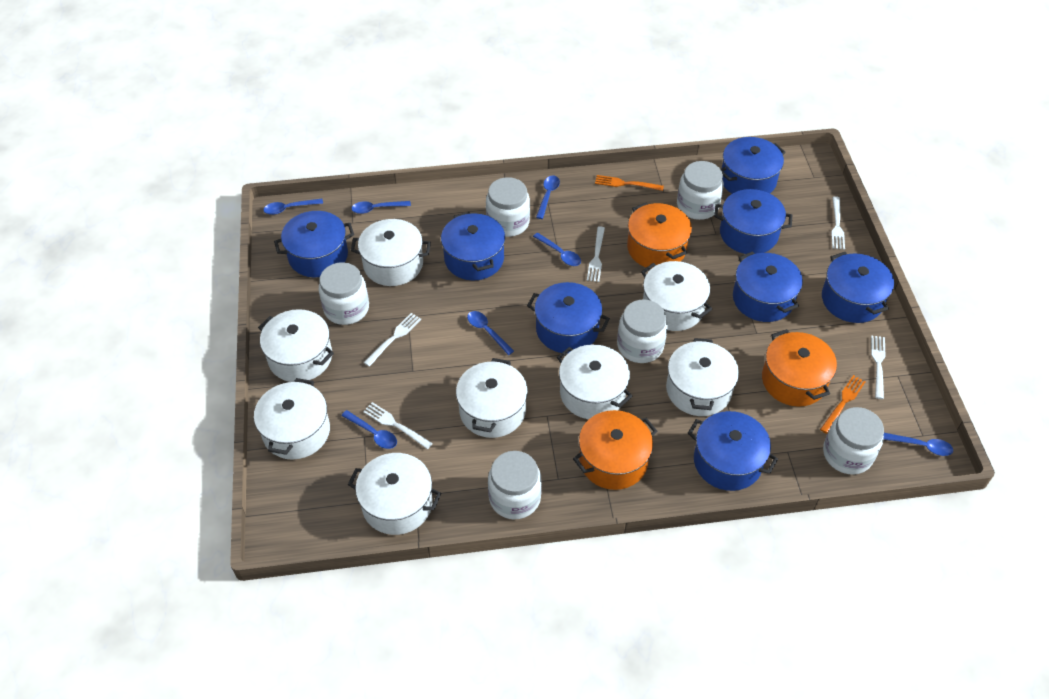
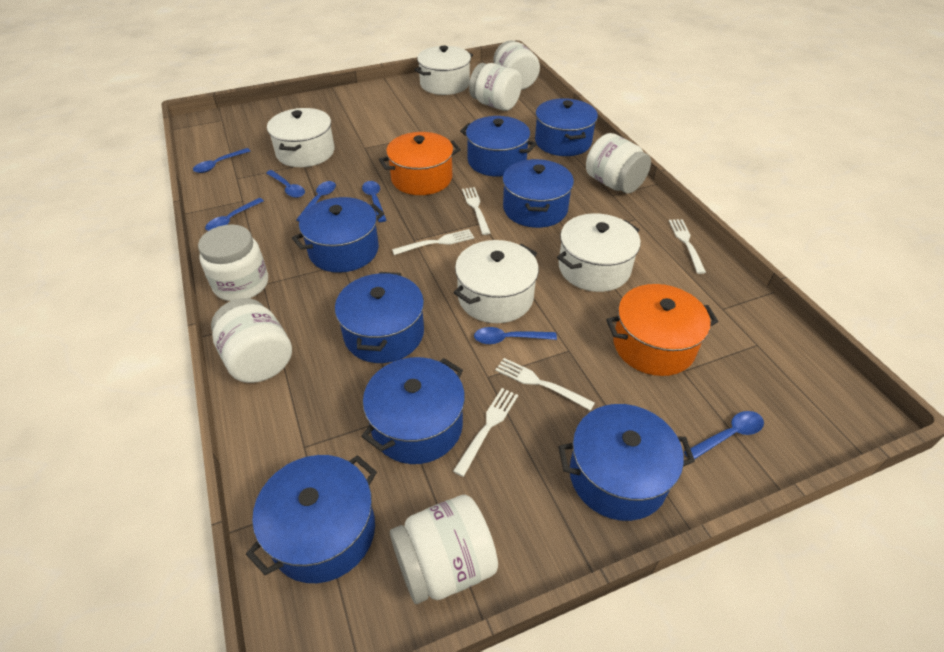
orange fork: [595,175,664,191] [820,375,866,434] = 2 -> none = 0
orange pot: [573,410,657,490] [627,203,692,269] [762,329,837,407] = 3 -> [379,132,461,195] [606,284,718,376] = 2
white pot: [254,378,330,460] [258,309,334,382] [348,453,441,535] [350,219,431,286] [456,358,528,438] [557,344,633,419] [641,261,712,331] [666,338,739,416] = 8 -> [267,108,334,167] [414,45,473,95] [453,240,539,323] [557,213,641,292] = 4

